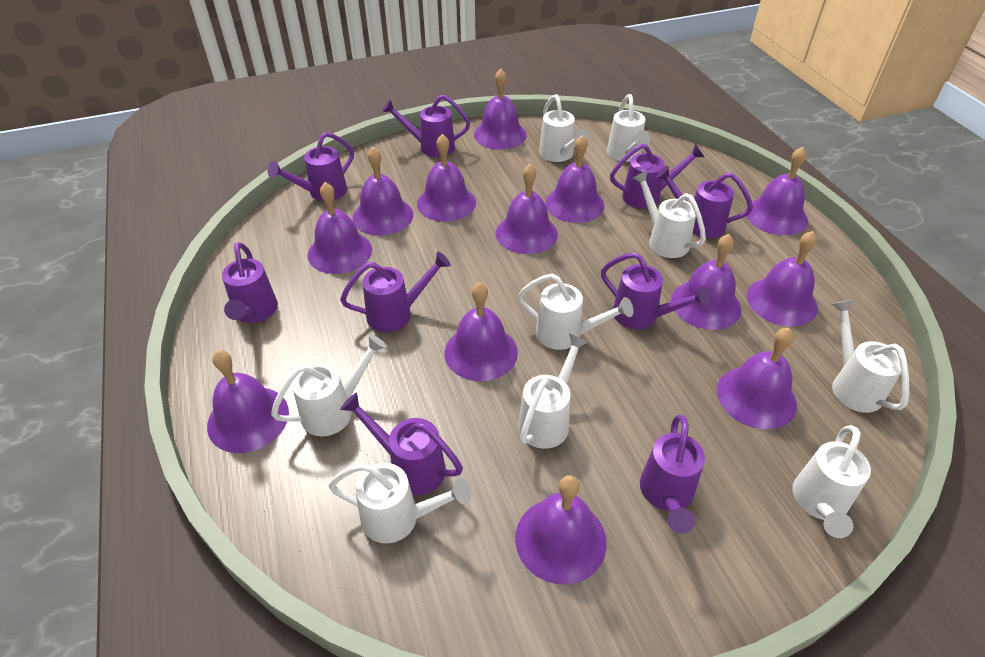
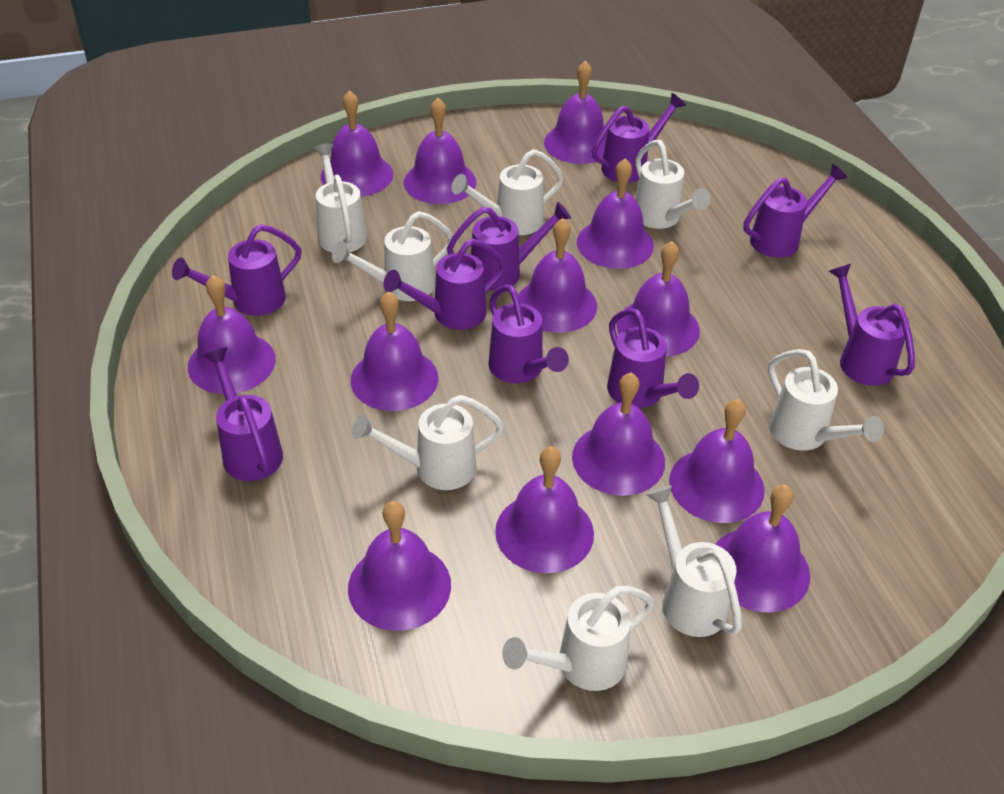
white watering can: [271,334,387,436] [329,463,471,543] [518,274,633,350] [518,333,589,449] [539,94,589,162] [607,94,651,162] [632,170,706,258] [792,425,871,538] [832,300,909,413] = 9 -> [313,143,367,252] [332,211,453,301] [352,395,504,490] [451,149,564,235] [502,586,655,691] [635,140,711,229] [646,486,742,637] [768,349,884,451] = 8

